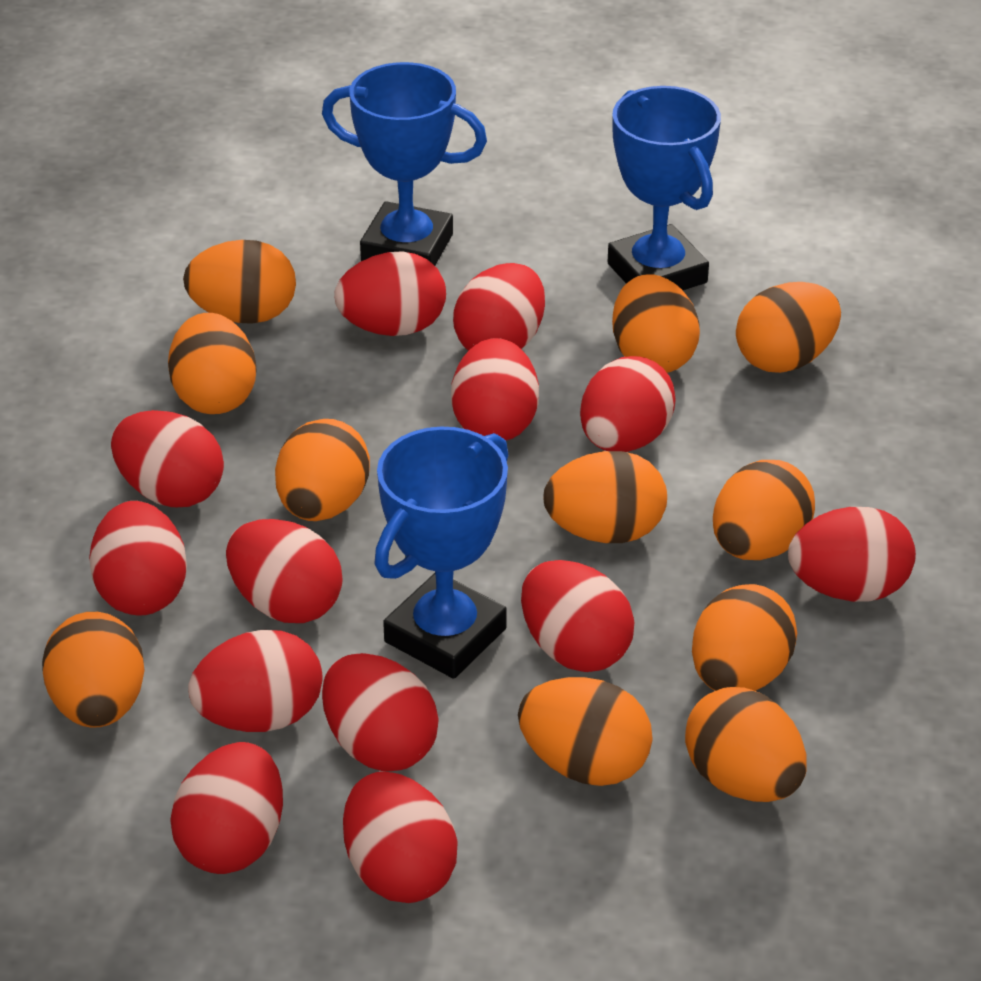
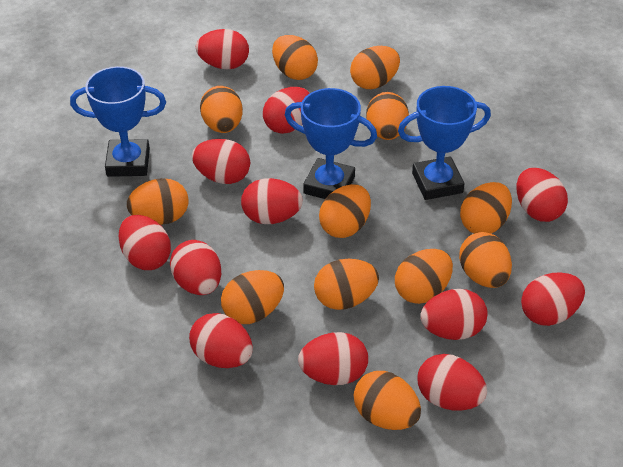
orange egg: [42,612,145,728] [168,313,257,414] [183,240,296,324] [275,419,370,521] [518,677,653,786] [543,451,667,543] [612,275,700,373] [685,687,807,802] [692,584,797,691] [713,460,815,560] [736,282,841,373] = 11 -> [127,178,189,225] [200,86,243,133] [221,270,284,324] [272,35,318,80] [314,259,379,310] [319,184,371,238] [350,46,400,89] [354,371,421,430] [366,92,409,140] [395,249,453,304] [459,232,512,288] [460,182,512,234] = 12
red egg: [89,501,187,616] [111,410,224,507] [170,742,283,874] [188,630,323,732] [226,519,342,623] [322,653,439,771] [334,251,446,336] [343,771,458,903] [451,338,539,440] [453,263,545,351] [521,560,634,672] [580,356,676,452] [788,507,916,602] = 13 -> [119,215,171,270] [170,240,221,295] [189,313,253,368] [192,139,250,184] [196,29,249,70] [241,178,303,224] [263,87,310,134] [298,332,368,385] [418,354,487,411] [420,289,488,340] [517,168,568,222] [521,272,585,326] = 12

